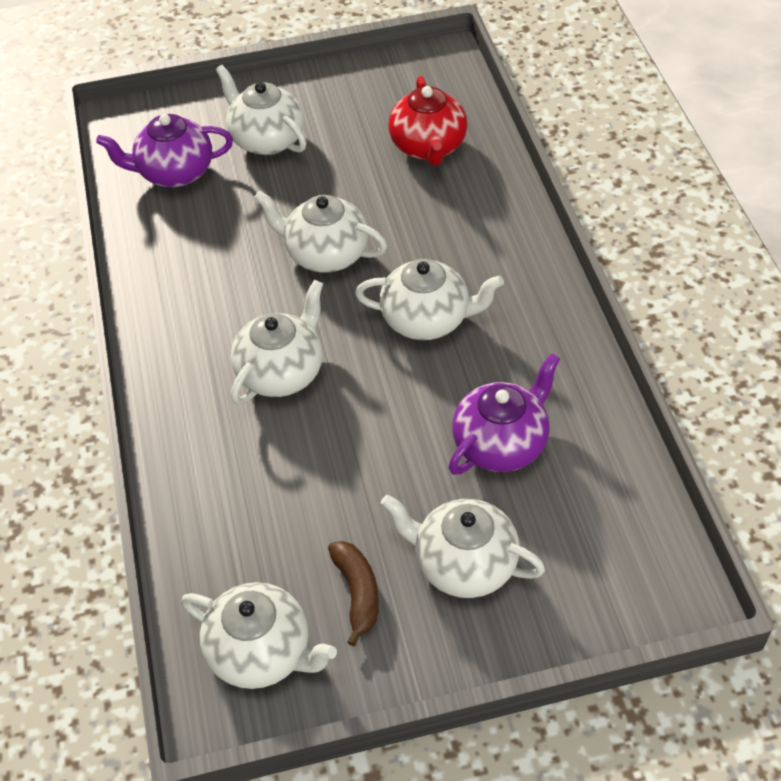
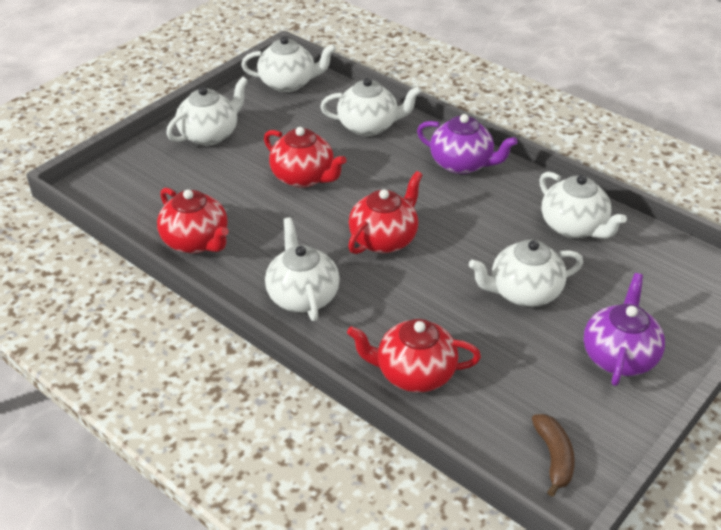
red teapot: [389,76,467,166] = 1 -> [157,188,229,253] [264,127,347,188] [347,319,481,393] [348,171,423,254] = 4

